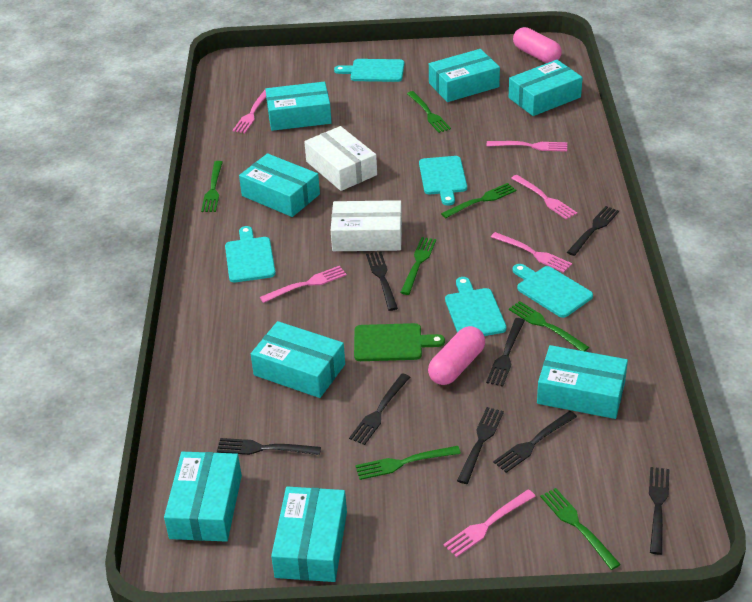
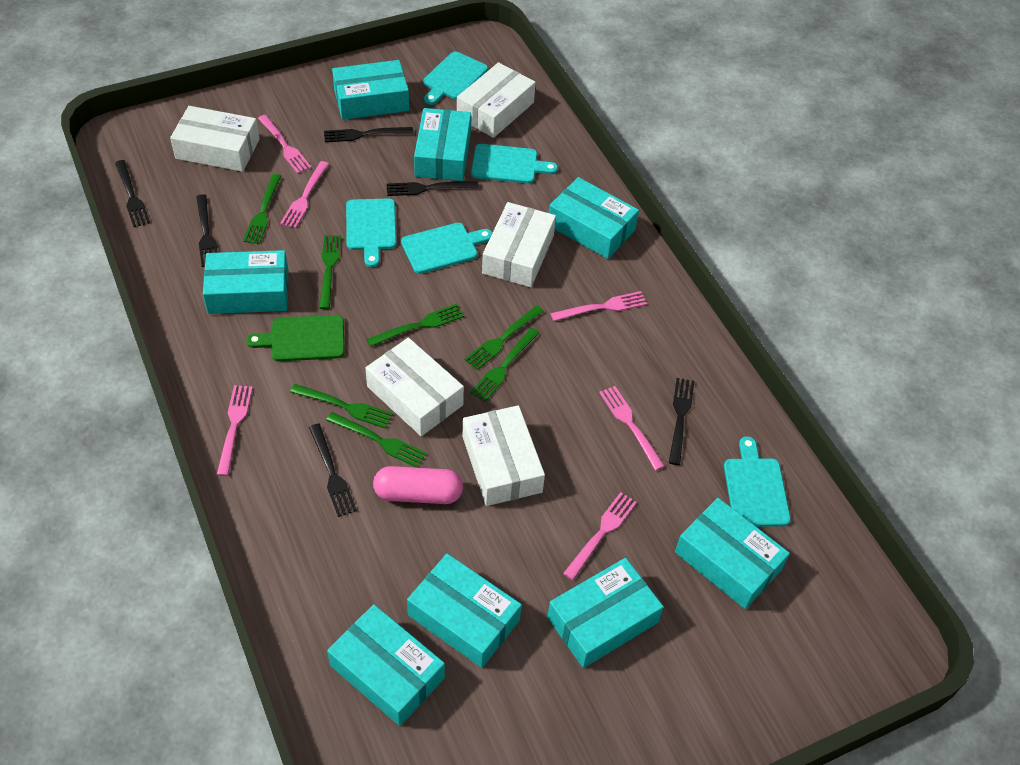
black fork: [217,438,321,455] [349,373,410,445] [366,251,398,311] [457,407,504,484] [486,318,525,387] [493,411,577,473] [567,206,619,256] [649,467,670,555] = 8 -> [115,160,150,227] [196,194,218,267] [309,423,357,517] [324,127,413,143] [387,181,479,196] [669,378,695,465] = 6
pink capsule: [428,326,485,385] [513,27,562,63] = 2 -> [373,466,463,504] = 1
white box: [304,126,377,191] [331,200,402,251] = 2 -> [170,106,259,172] [365,338,464,436] [457,62,536,138] [462,405,545,506] [482,202,556,287] = 5

